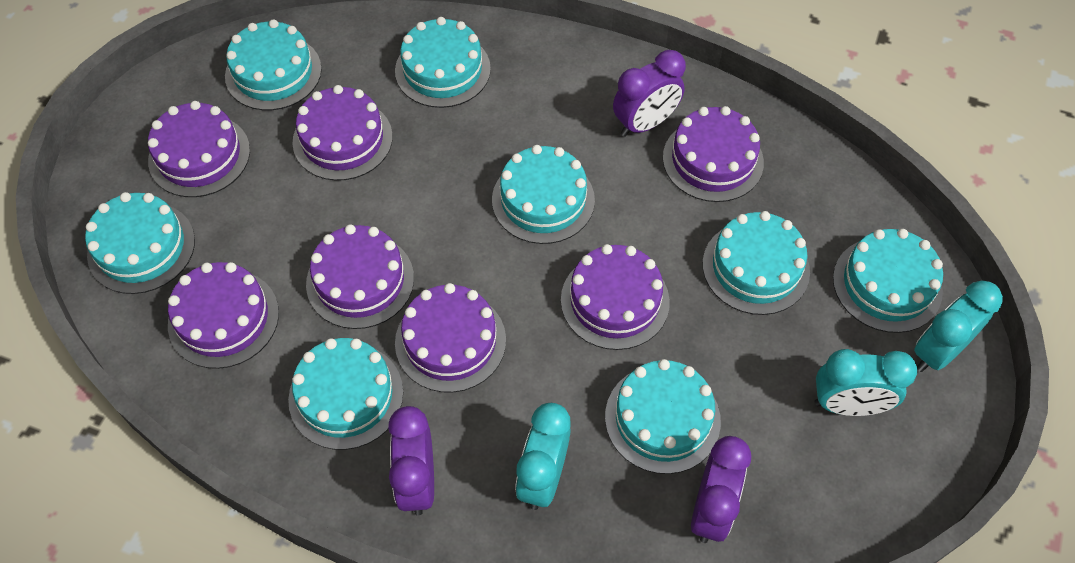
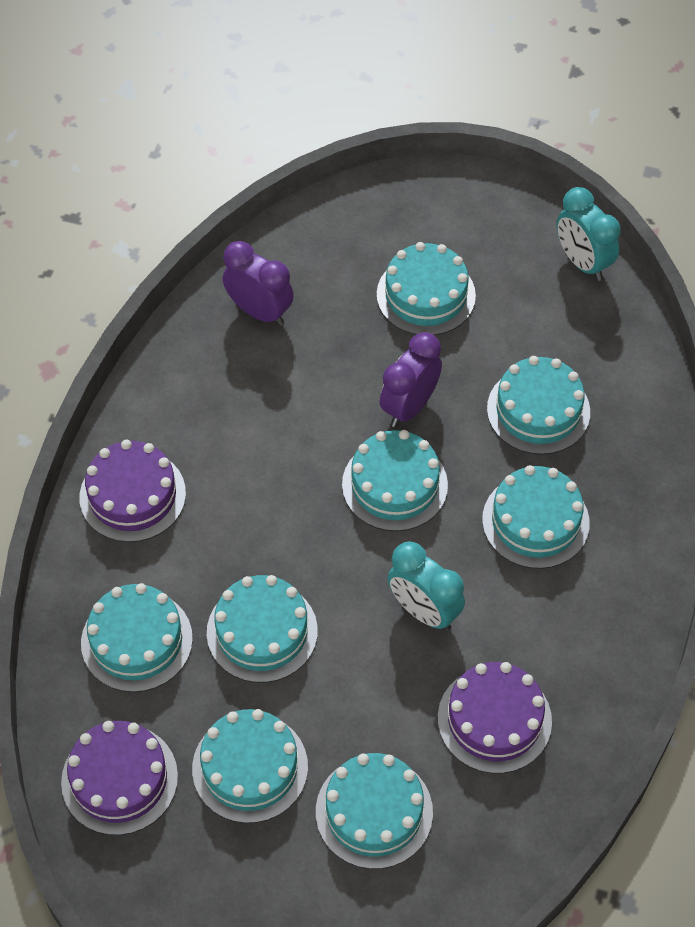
purple cake: [148,101,250,197] [168,262,279,369] [292,85,393,181] [306,224,414,329] [395,283,506,393] [561,244,670,350] [663,106,764,202] = 7 -> [61,721,178,835] [80,440,186,542] [438,662,552,774] = 3
purple clock: [388,406,434,516] [613,50,686,137] [691,436,751,543] = 3 -> [223,241,294,326] [380,333,442,427] = 2
turquoise clock: [515,403,570,510] [815,349,917,416] [914,280,1003,372] = 3 -> [388,541,465,631] [557,187,621,281] = 2

